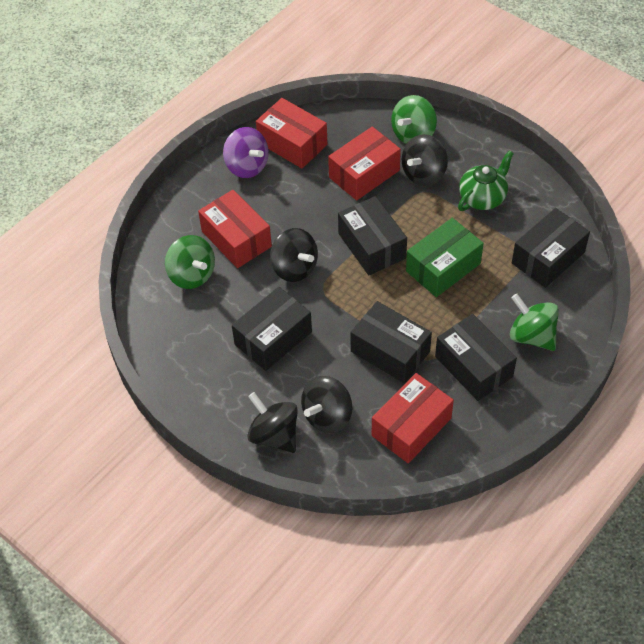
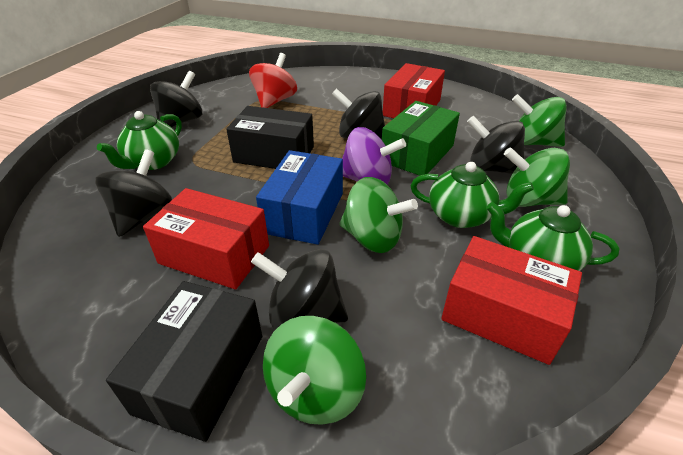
black box: [232,287,312,371] [338,196,407,276] [350,301,432,383] [435,314,517,401] [512,208,590,288] = 5 -> [106,281,262,442] [226,106,314,169] = 2
black spinning top: [247,392,298,453] [270,228,318,282] [301,376,352,433] [402,134,448,186] = 4 -> [95,149,172,237] [150,71,203,127] [251,249,348,330] [332,88,385,140] [467,116,525,174] = 5
blue box: none = 0 -> [256,150,343,245] = 1
green spinning top: [165,235,215,289] [391,95,437,144] [510,294,559,351] = 3 -> [263,316,366,424] [339,177,418,253] [504,147,570,207] [512,94,567,147] = 4
green teapot: [458,150,514,211] = 1 -> [97,111,182,170] [411,162,534,228] [486,202,619,271] = 3
red box: [198,190,272,268] [256,98,327,169] [328,127,401,201] [372,373,454,463] = 4 -> [143,188,269,289] [383,63,445,118] [441,236,582,365] = 3
red spinning top: none = 0 -> [249,53,297,108] = 1

